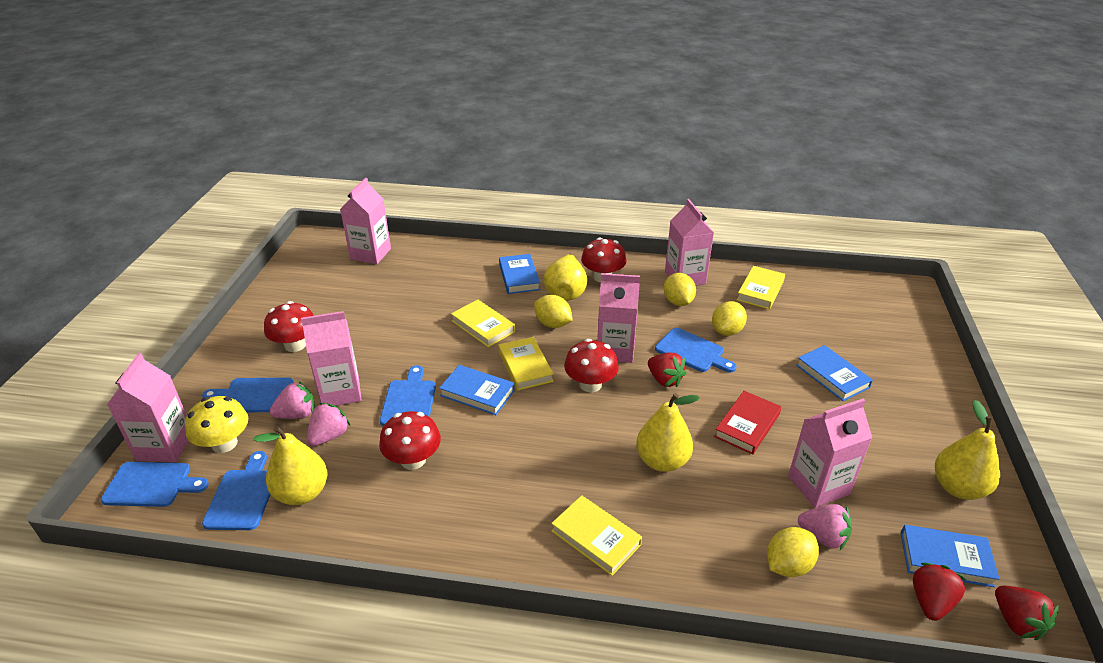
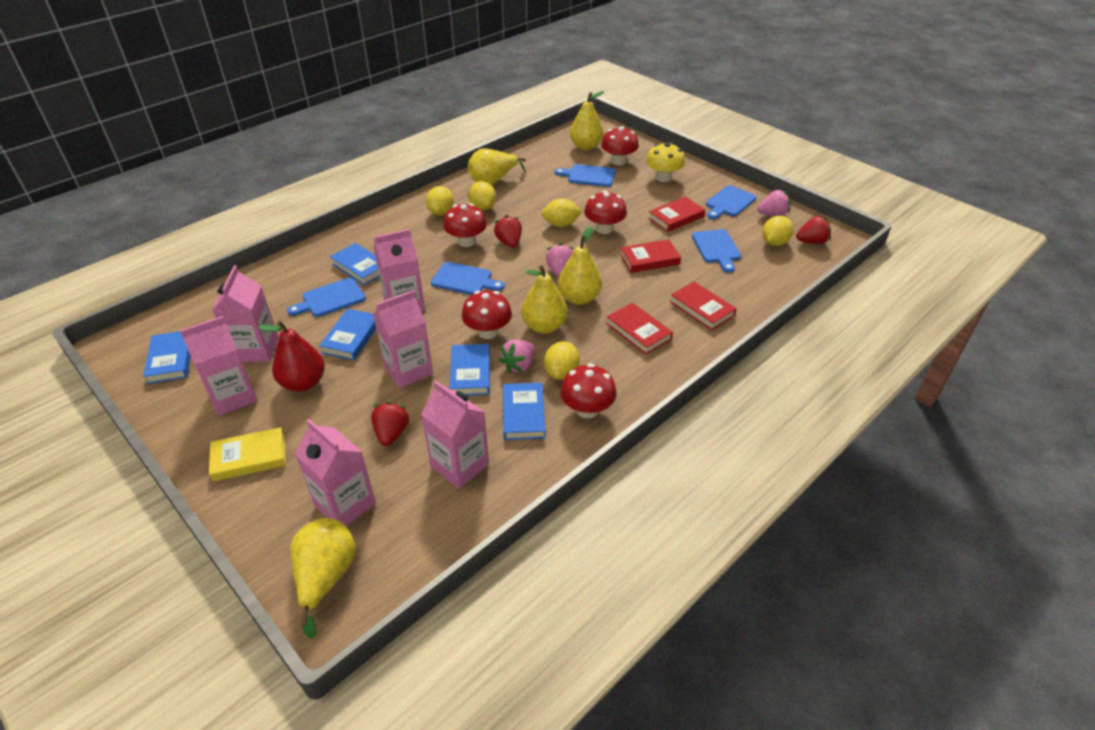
blue book: [439,365,515,415] [499,254,540,294] [796,345,873,401] [901,525,1000,587] = 4 -> [143,331,191,384] [319,309,376,360] [330,243,379,285] [449,344,490,396] [503,383,546,440] = 5
red book: [714,391,781,455] = 1 -> [606,303,673,355] [620,239,681,273] [648,197,705,232] [670,281,737,330] = 4
red mushroom: [264,301,314,352] [379,411,441,470] [564,339,619,392] [581,238,627,282] = 4 -> [443,203,487,247] [462,291,512,339] [560,364,616,418] [584,191,627,234] [601,126,639,165] = 5
red pear: none = 0 -> [257,321,325,392] = 1
yellow book: [451,299,515,347] [498,337,554,391] [551,495,642,576] [737,266,785,310] = 4 -> [209,427,286,481] = 1
yellow lemon: [534,295,573,328] [664,273,696,306] [712,301,747,336] [767,527,819,577] = 4 -> [426,186,454,216] [469,181,496,210] [542,198,582,227] [544,341,580,380] [762,216,793,246] = 5
yellow pear: [253,426,327,505] [544,254,587,301] [636,393,700,472] [935,400,1000,500] = 4 -> [290,518,356,639] [468,148,526,185] [521,265,567,334] [558,226,602,305] [570,91,605,150] = 5

